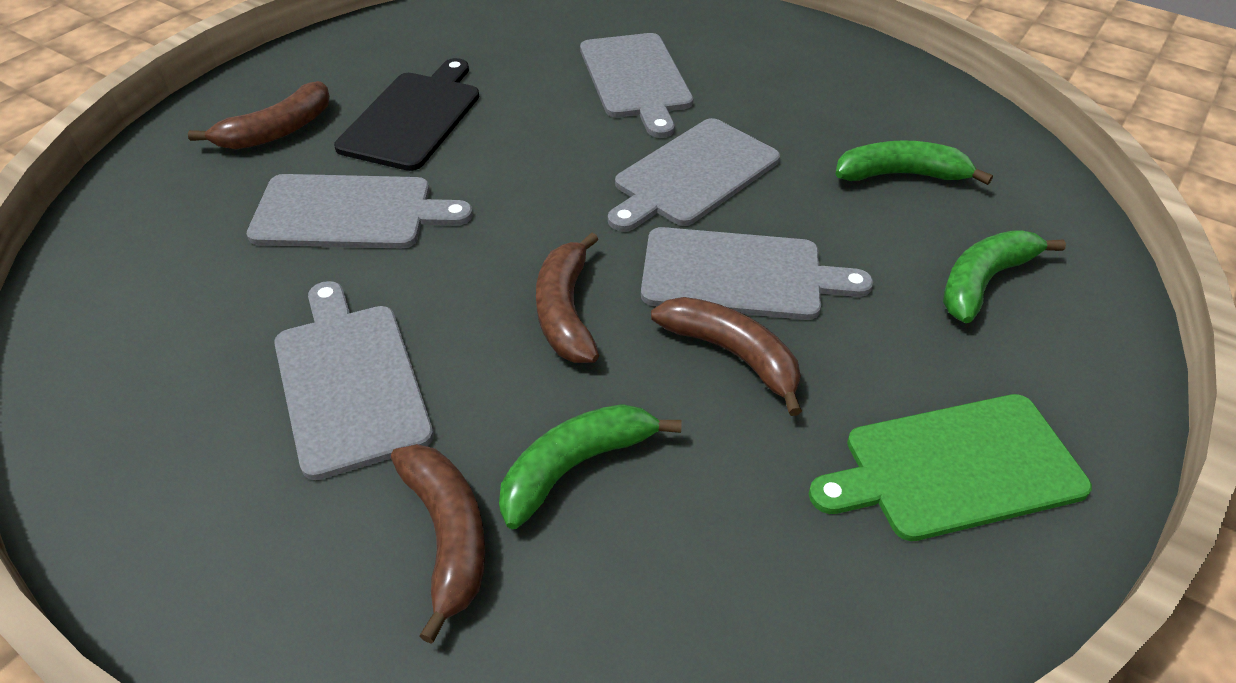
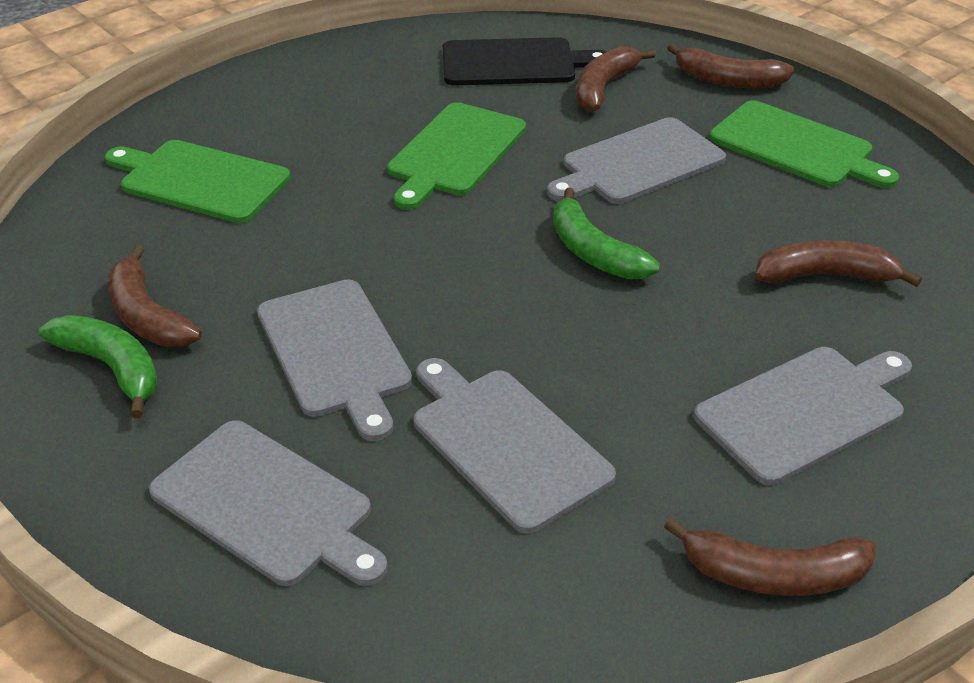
brown banana: [188,81,330,150] [391,444,485,644] [536,232,599,363] [651,297,802,416] = 4 -> [108,245,202,347] [576,46,656,112] [664,517,876,596] [667,43,795,88] [755,240,922,287] = 5
green banana: [499,404,682,529] [835,140,993,185] [943,230,1066,323] = 3 -> [39,315,158,418] [553,188,660,280] = 2
green cutting board: [809,394,1092,541] = 1 -> [105,140,290,223] [387,102,526,210] [709,100,899,188] = 3

